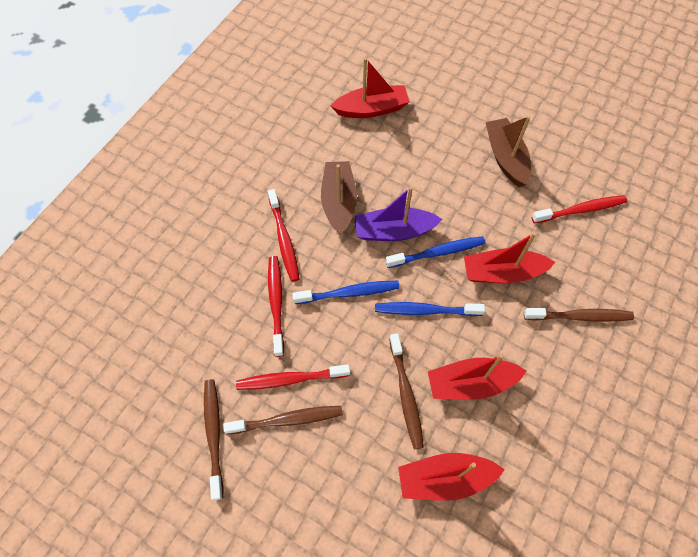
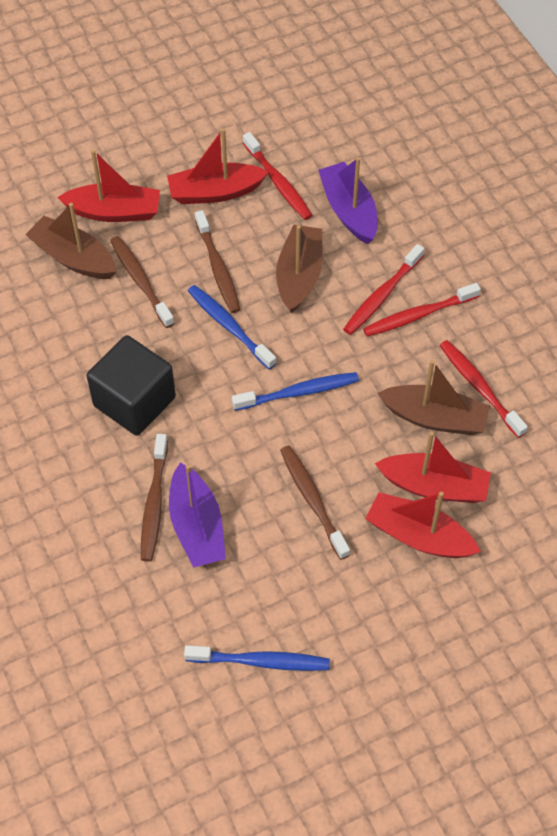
black cube: none = 0 -> [87,335,176,436] = 1
brown boat: [321,161,357,235] [486,116,531,187] = 2 -> [25,203,117,279] [276,225,322,313] [378,360,490,435] = 3
purple boat: [355,186,443,241] = 1 -> [169,463,226,568] [318,157,378,244] = 2

